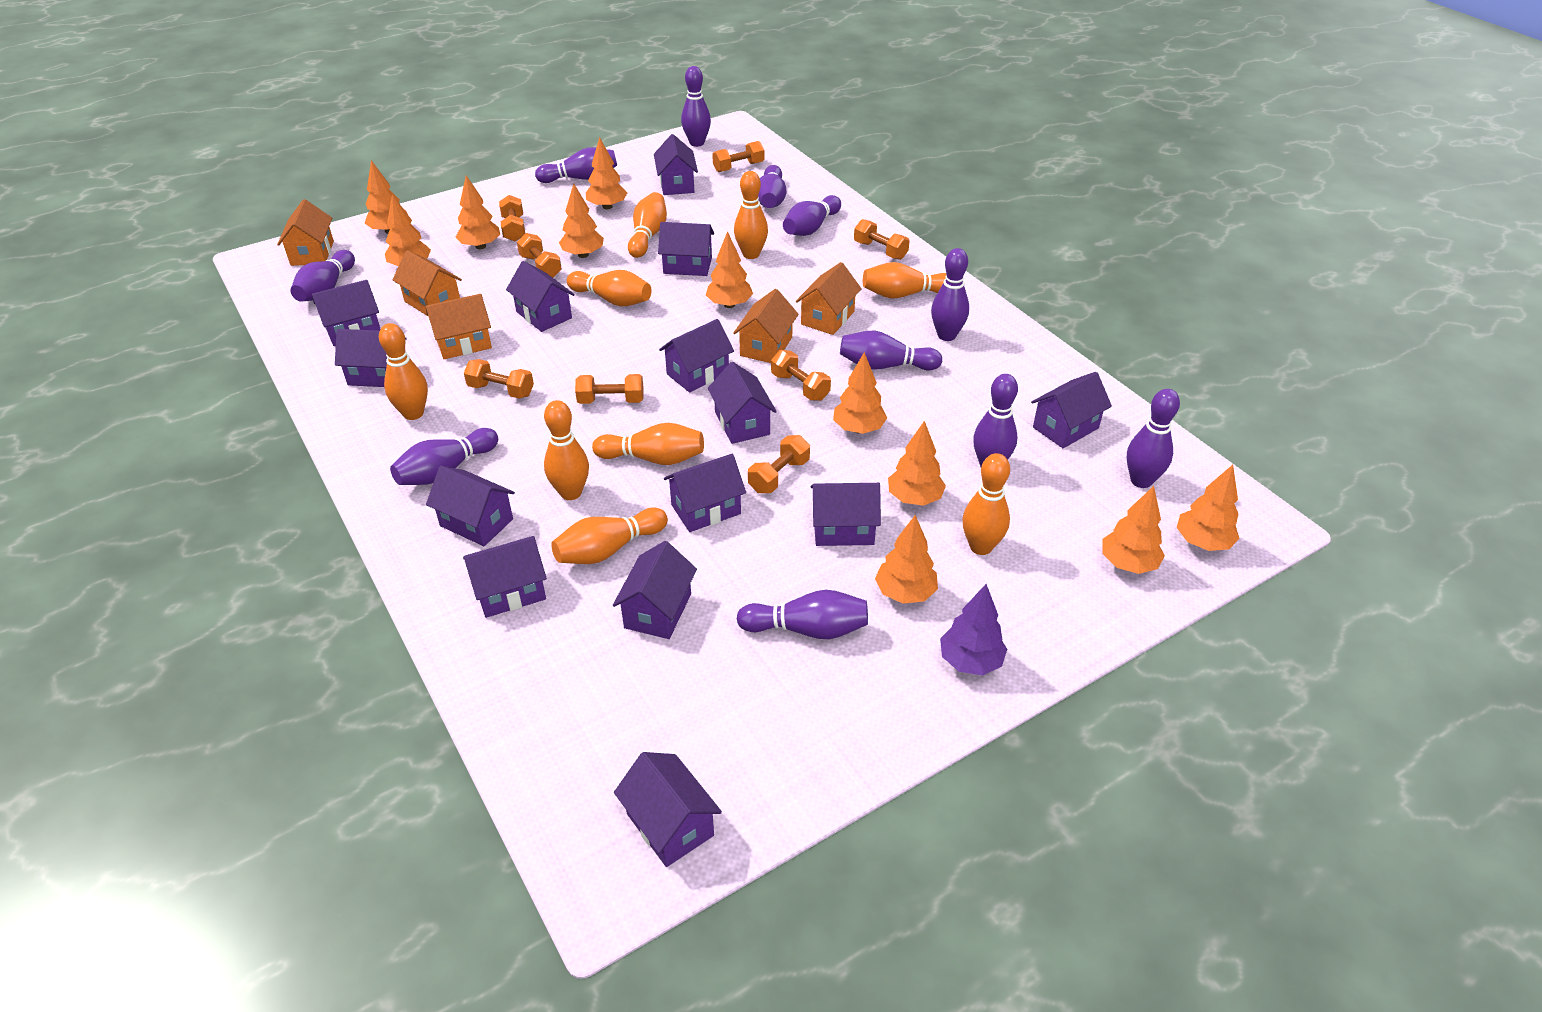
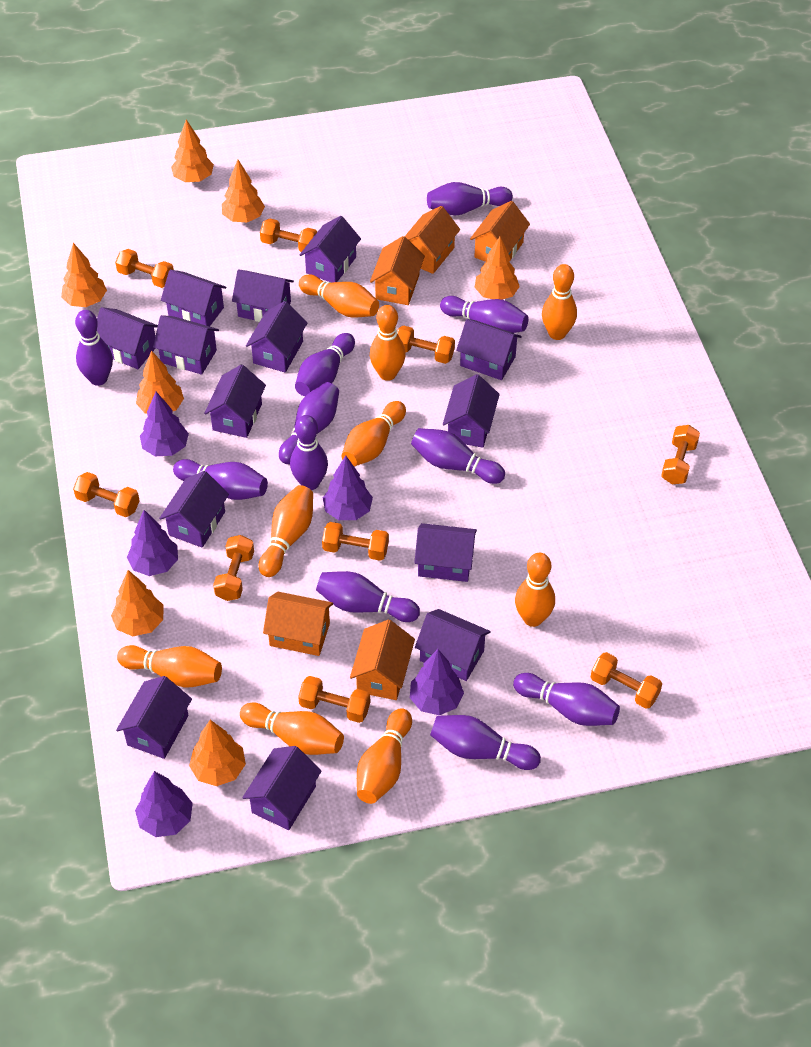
orange dumbbell: [464,359,534,399] [499,195,525,241] [517,233,562,278] [575,374,643,404] [712,141,764,172] [748,435,810,493] [771,350,831,401] [854,219,910,260] = 8 -> [73,472,140,517] [115,249,174,288] [213,535,254,601] [260,218,317,252] [298,676,370,723] [322,522,389,561] [397,325,455,364] [591,652,662,709] [661,425,700,484] = 9
orange tree: [364,160,407,234] [385,194,431,266] [455,175,500,249] [559,183,604,258] [586,137,627,210] [706,231,753,308] [833,352,887,434] [875,515,938,604] [888,421,946,506] [1102,486,1165,574] [1177,465,1240,551] = 11 -> [61,243,107,307] [111,570,163,636] [136,350,184,414] [171,120,214,182] [189,720,246,786] [222,160,265,222] [475,237,520,300] = 7
purple tree: [940,584,1007,675] = 1 -> [127,510,178,576] [135,771,193,837] [140,392,189,456] [323,455,373,520] [410,649,464,715] = 5

